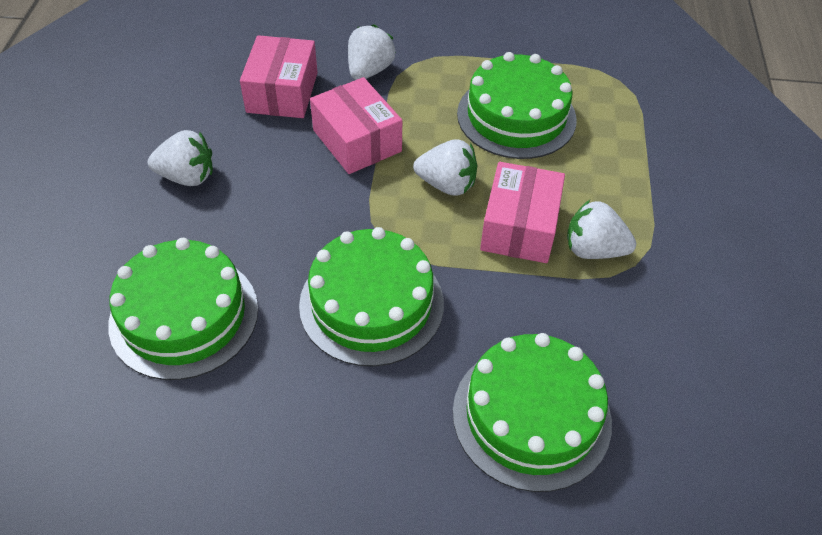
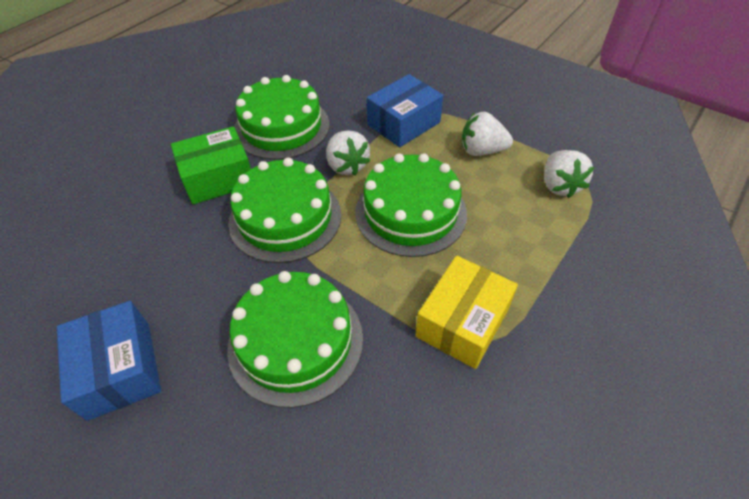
blue box: none = 0 -> [57,301,161,421] [367,74,443,147] = 2
green box: none = 0 -> [171,126,251,204] = 1
pink box: [240,35,318,118] [310,77,402,174] [480,162,565,263] = 3 -> none = 0
white strawberry: [148,130,213,186] [348,24,396,80] [413,139,477,196] [567,200,636,259] = 4 -> [326,130,370,175] [462,112,513,156] [544,150,594,198] = 3
yellow box: none = 0 -> [415,256,518,369] = 1

